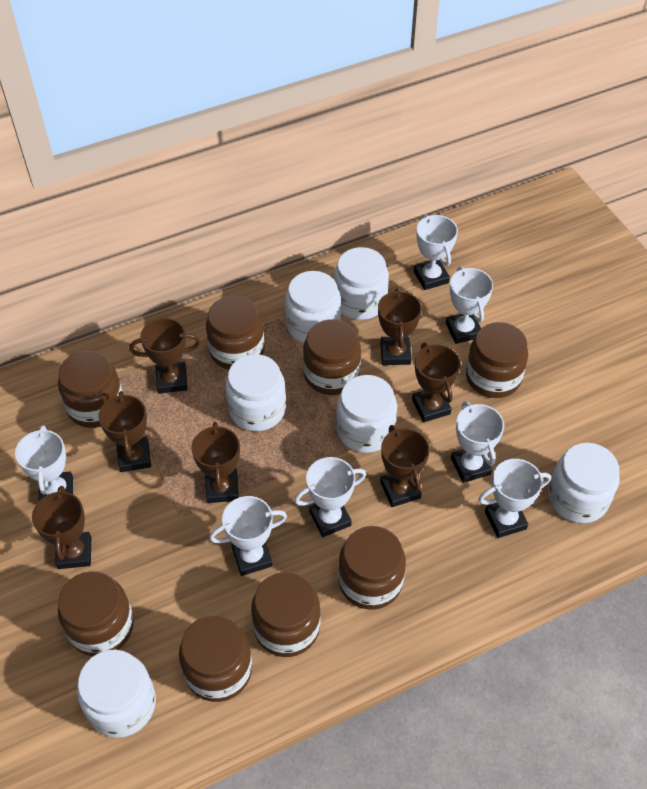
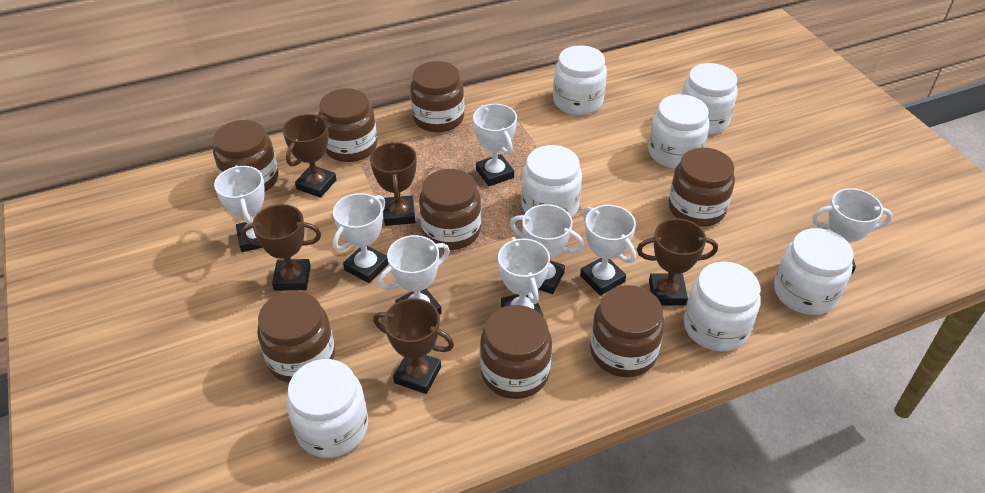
brown trophy: [32,486,91,569] [98,391,151,472] [129,318,201,394] [191,422,240,503] [378,289,422,365] [380,425,430,507] [412,343,461,422] = 7 -> [241,204,321,291] [283,114,336,198] [370,141,417,226] [373,298,454,394] [637,218,718,306] = 5
white jar: [77,649,156,738] [225,354,286,431] [285,271,341,343] [334,247,389,320] [336,375,397,453] [548,443,619,523] = 6 -> [286,359,368,458] [521,145,582,217] [553,45,607,115] [648,94,709,169] [682,63,738,134] [684,261,760,351] [774,228,854,315] = 7
white trophy: [15,425,73,501] [209,496,287,576] [294,457,366,537] [414,215,458,290] [446,266,493,344] [451,401,504,483] [478,459,551,538] = 7 -> [214,165,265,252] [333,193,388,283] [378,235,450,315] [473,104,517,186] [498,237,550,316] [510,204,584,294] [580,205,636,296] [812,188,892,274] = 8

